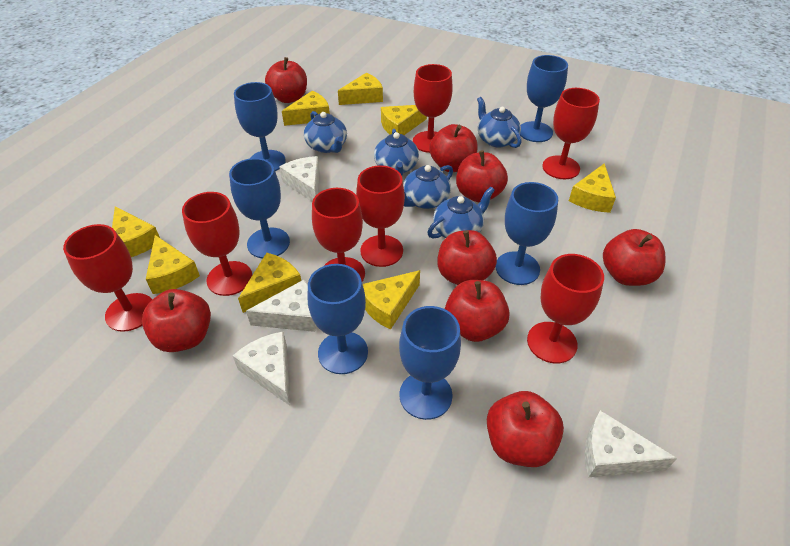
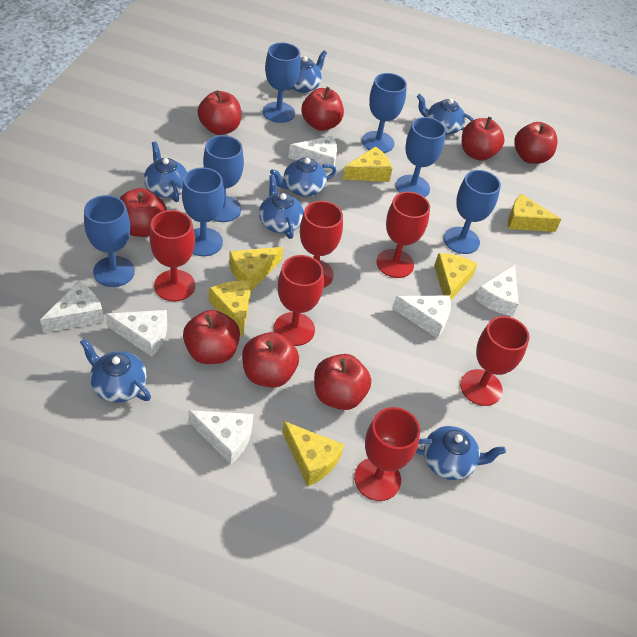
blue goblet: [229,158,290,259] [234,82,286,171] [308,264,368,374] [399,306,461,420] [496,182,558,285] [520,55,568,142] = 6 -> [84,195,135,287] [182,167,224,256] [203,135,244,222] [263,43,301,123] [362,73,407,153] [396,117,446,197] [444,170,501,254] = 7
blue teapot: [304,111,347,153] [374,129,419,175] [403,165,453,209] [427,187,495,238] [477,97,521,148] = 5 -> [80,338,151,403] [144,141,188,202] [259,175,304,239] [270,158,336,197] [288,50,327,93] [416,426,506,480] [417,94,474,135] = 7
red goblet: [63,224,152,332] [182,192,252,296] [312,188,365,282] [356,165,405,267] [413,64,453,153] [527,254,604,363] [542,88,600,179] = 7 -> [150,210,195,301] [274,255,324,346] [300,201,343,288] [354,407,420,501] [376,192,430,278] [460,316,529,406] = 6
white cheese: [233,332,290,406] [246,280,316,332] [279,156,320,201] [585,410,677,477] = 4 -> [40,281,104,333] [106,310,167,357] [188,410,253,464] [288,136,337,172] [392,295,451,339] [475,265,519,316] = 6
yellow cheese: [112,207,160,257] [146,235,200,294] [238,253,301,313] [282,91,330,126] [338,72,383,105] [363,270,420,330] [381,105,427,135] [569,163,616,213] = 8 -> [209,281,252,338] [229,247,283,291] [282,421,344,486] [343,146,392,182] [434,253,478,300] [508,194,562,232] = 6

